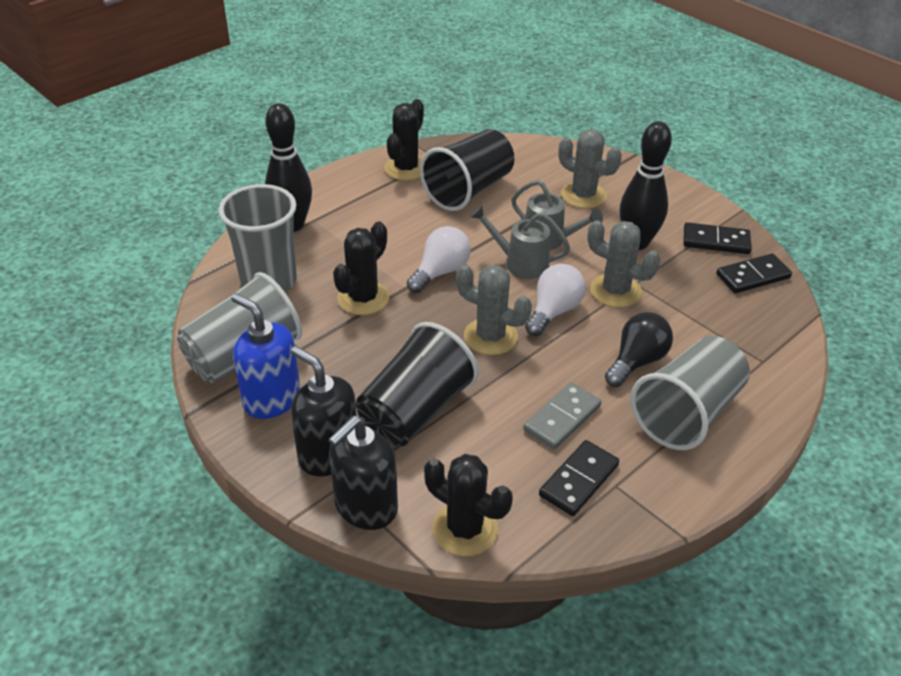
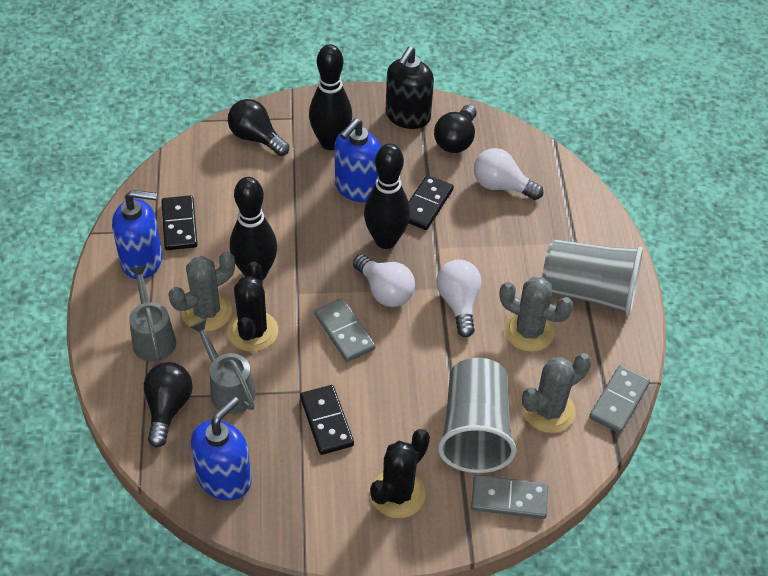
black bowling pin: [265,103,312,232] [620,121,672,250] = 2 -> [230,177,277,280] [309,44,352,150] [364,144,410,249] = 3
black cactus: [333,222,390,315] [384,99,424,181] [424,454,513,556] = 3 -> [228,261,278,352] [370,429,430,518] = 2
black cup: [356,322,479,446] [420,129,514,211] = 2 -> none = 0
black light bulb: [605,312,673,387] = 1 -> [144,362,193,448] [228,99,289,156] [434,105,477,153] = 3
black soap dispenser: [291,346,357,476] [328,415,398,530] = 2 -> [386,46,434,129] = 1
blue soap dispenser: [231,293,301,419] = 1 -> [112,190,162,279] [191,397,251,501] [335,118,381,202] = 3
grey cup: [177,272,302,383] [218,184,297,292] [631,336,750,450] = 3 -> [438,358,516,473] [542,239,643,316] = 2
grey domino: [523,382,601,450] = 1 -> [314,298,375,362] [471,475,548,519] [589,365,650,433] = 3
white light bulb: [407,226,471,293] [525,264,586,336] = 2 -> [353,254,415,307] [436,260,481,337] [474,148,543,200] = 3

